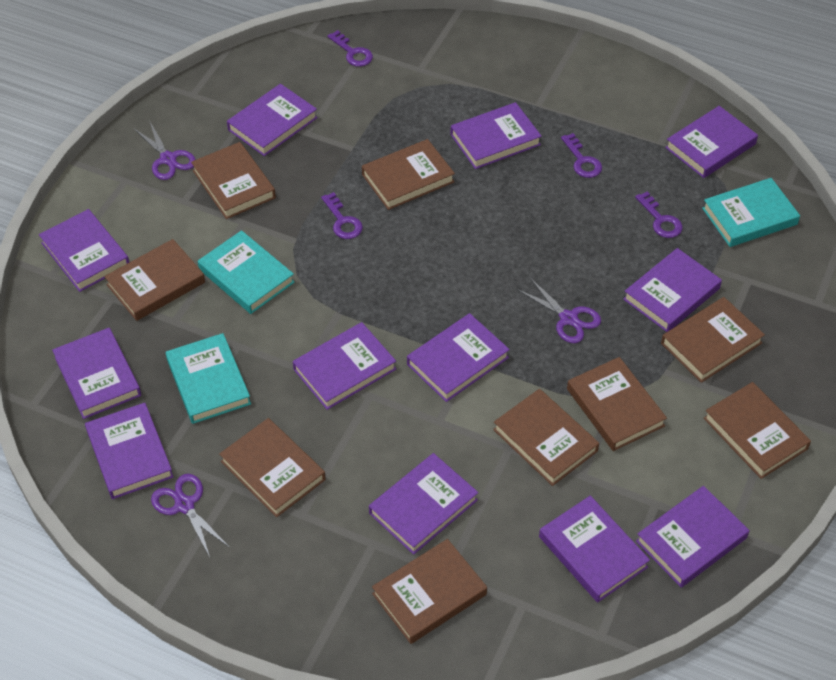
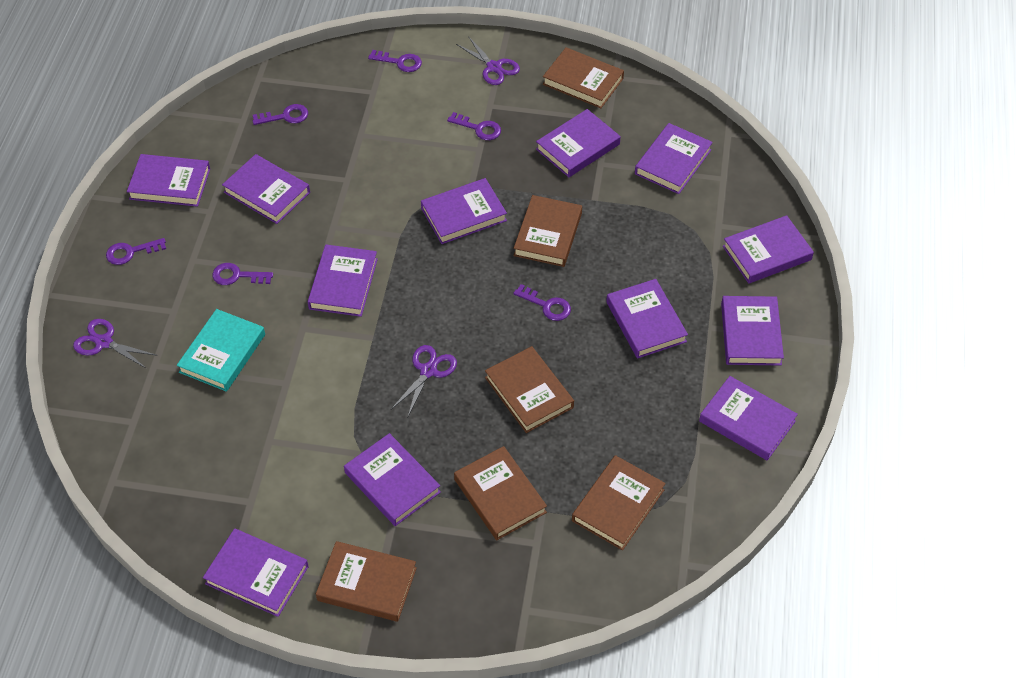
brown book: [104,239,205,321] [191,142,276,219] [219,418,326,517] [362,139,455,210] [372,539,487,644] [493,389,599,486] [567,357,667,451] [661,297,765,383] [704,382,811,479] = 9 -> [316,541,417,622] [454,446,547,540] [485,346,574,433] [513,195,582,267] [543,47,624,108] [572,455,666,550] = 6
purple key: [321,192,363,239] [327,30,373,67] [561,133,602,178] [635,192,683,238] = 4 -> [106,238,166,265] [212,263,273,285] [253,104,308,125] [368,50,422,72] [447,112,501,140] [513,284,571,321] = 6
turquoise book: [166,333,251,424] [198,230,295,314] [702,178,800,247] = 3 -> [177,309,265,392] = 1

